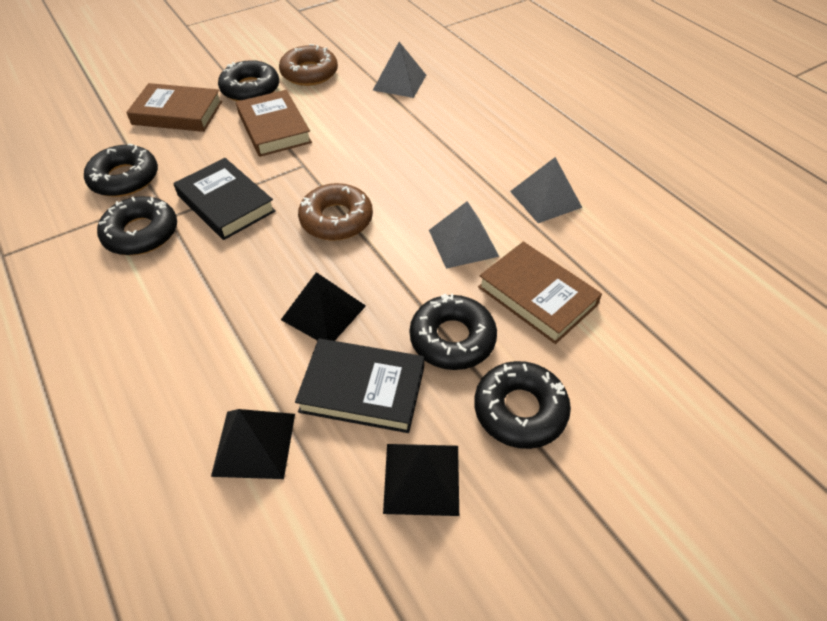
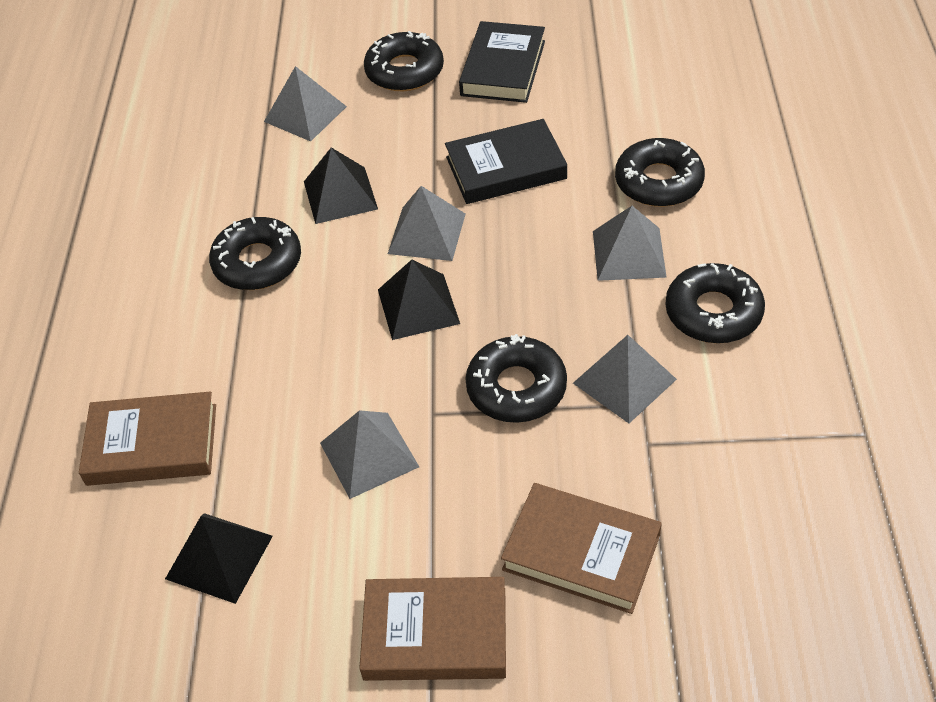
brown donut: [279,44,338,86] [298,183,373,241] = 2 -> none = 0
grey pyramid: [373,42,426,98] [429,201,499,269] [510,157,582,223] = 3 -> [264,66,347,141] [320,410,419,499] [388,186,465,261] [573,335,677,423] [593,206,667,281] = 5

